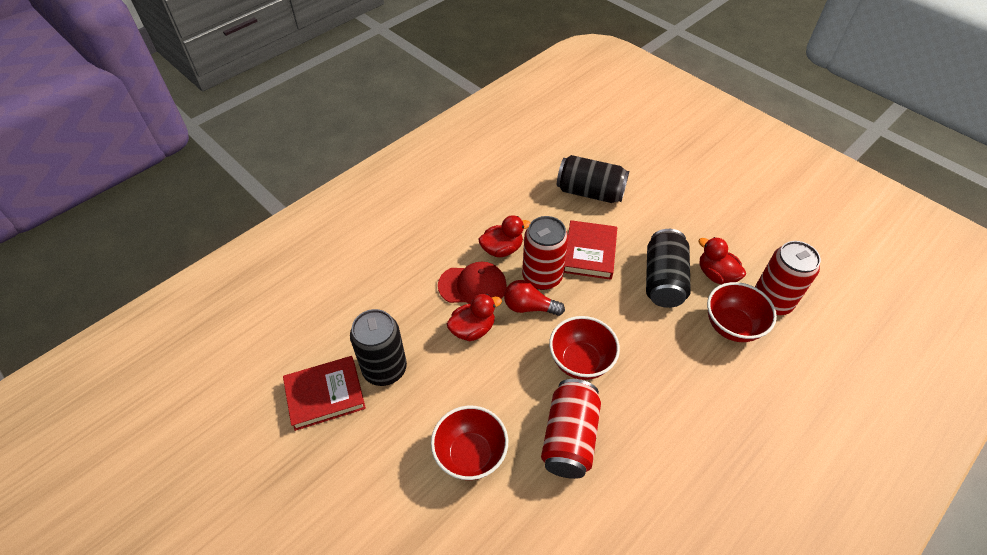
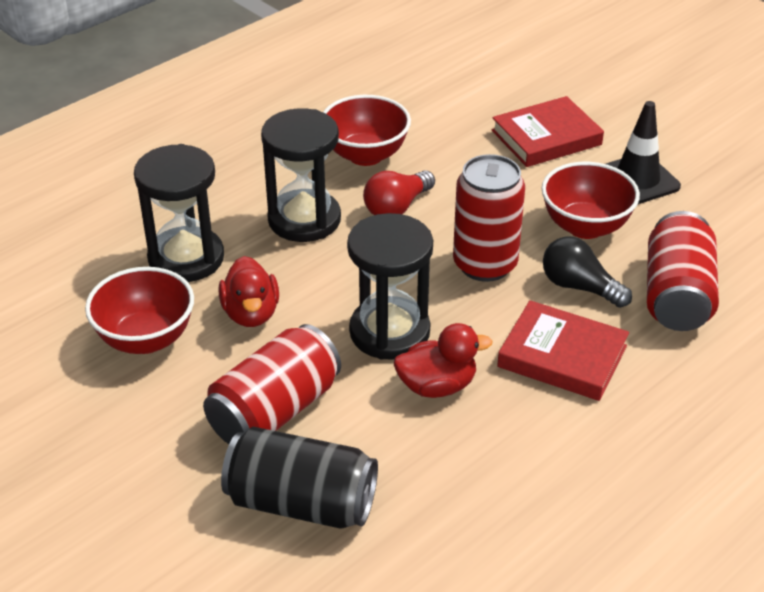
black can: [350,309,407,386] [557,155,629,203] [646,229,691,308] = 3 -> [221,426,378,529] = 1
black hourglass: none = 0 -> [134,144,224,282] [261,108,341,242] [347,213,433,360] = 3
black light bulb: none = 0 -> [543,236,632,308] = 1
black traffic cone: none = 0 -> [606,101,681,205] = 1
red cap: [438,262,507,304] = 1 -> none = 0
red duck: [447,294,502,341] [478,215,530,257] [698,237,746,285] = 3 -> [219,256,279,327] [394,323,492,398] = 2

